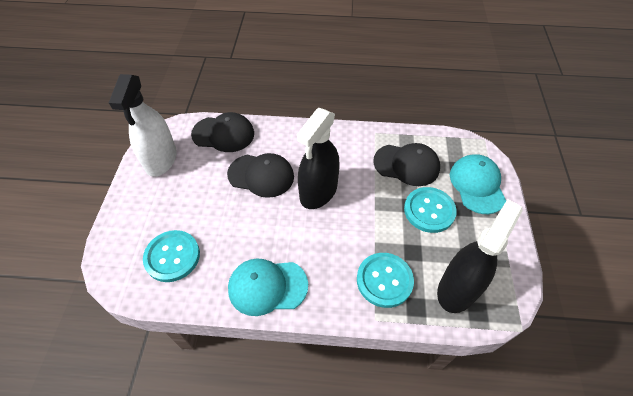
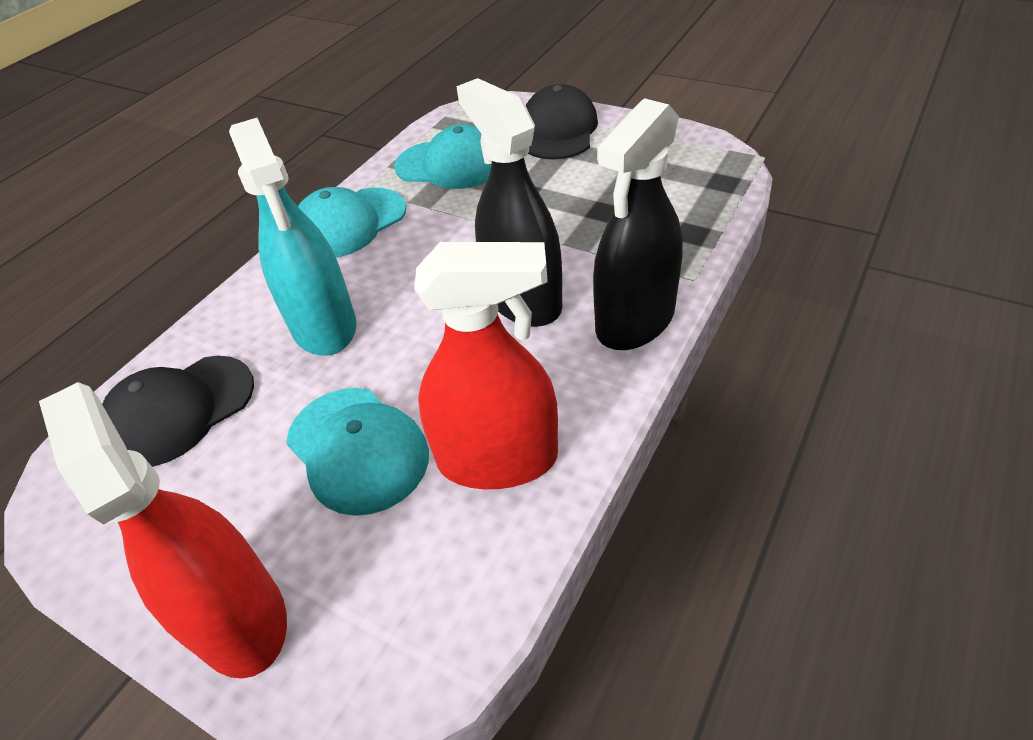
black cap: [191,112,254,152] [227,153,294,198] [373,143,440,186] = 3 -> [102,356,254,467] [526,84,598,160] = 2
red spray bottle: none = 0 -> [39,382,287,679] [414,242,558,489] = 2
turquoise button: [143,230,200,282] [357,253,414,308] [404,187,457,233] = 3 -> none = 0
turquoise cap: [228,258,308,316] [450,154,506,214] = 2 -> [286,388,429,516] [298,187,406,258] [394,124,491,189] = 3
turquoise spray bottle: none = 0 -> [229,118,357,356] = 1
white spray bottle: [109,74,177,177] = 1 -> none = 0

